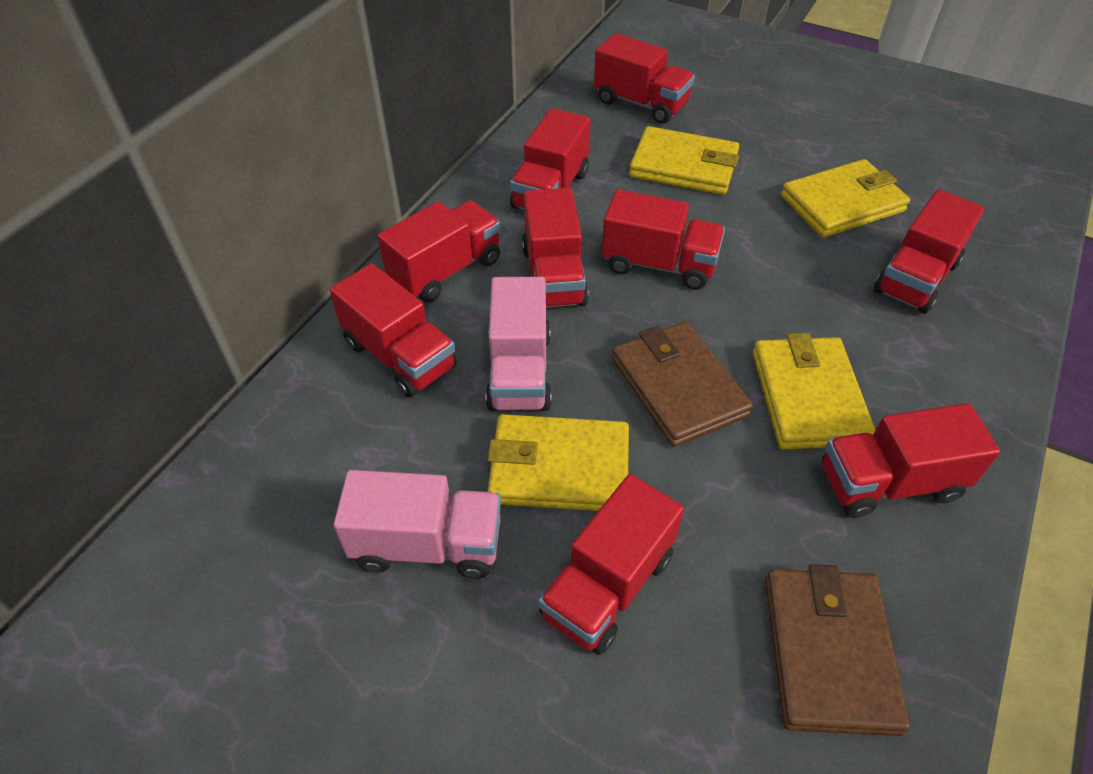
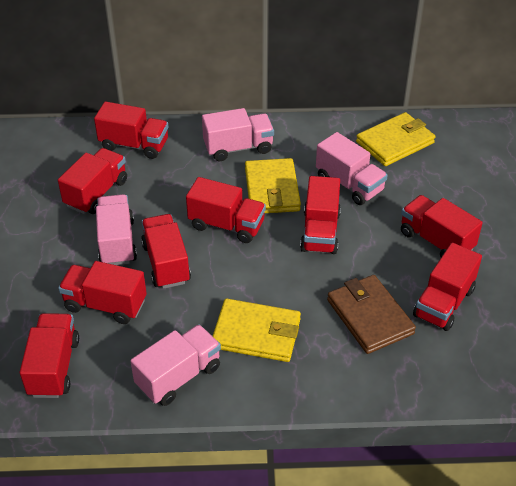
brown wallet: [612,321,753,447] [765,564,910,736] = 2 -> [327,275,416,354] = 1
pink truck: [334,470,501,579] [486,277,552,411] = 2 -> [96,194,137,265] [130,324,221,406] [202,108,274,161] [316,132,388,205] = 4
yellow wallet: [487,414,629,511] [629,126,739,195] [753,333,875,450] [781,159,910,238] = 4 -> [213,299,301,362] [245,158,301,213] [356,112,435,166] = 3

